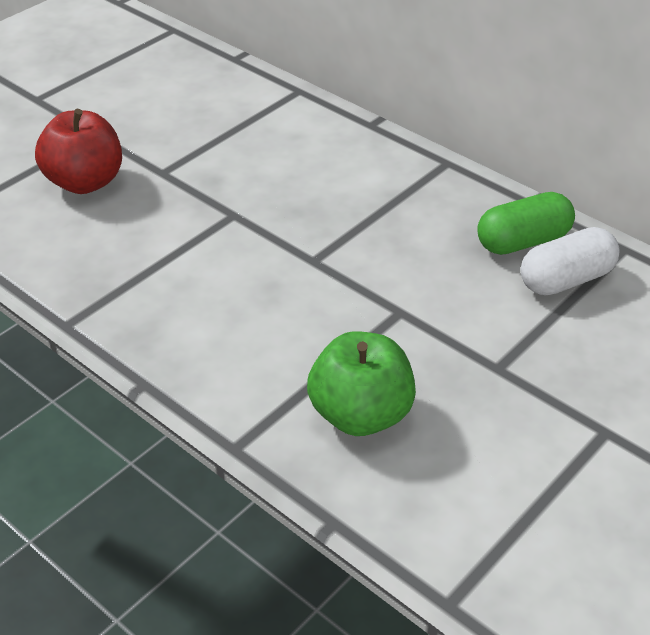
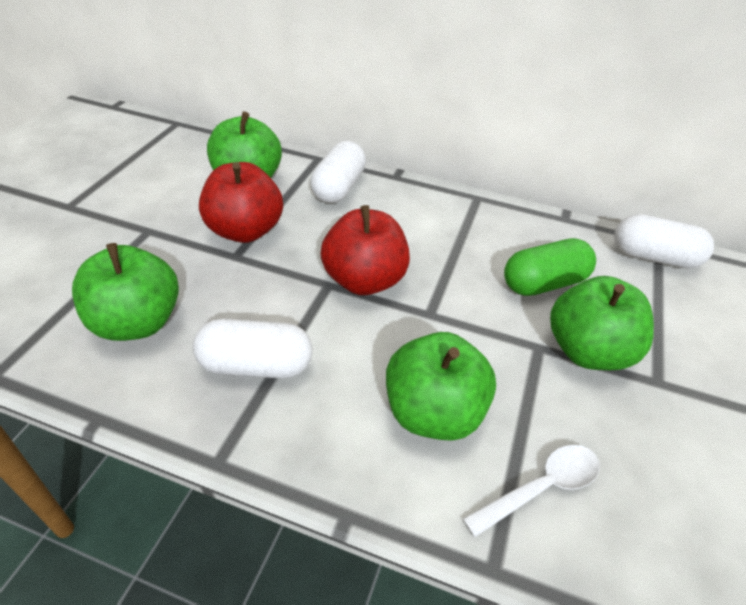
green apple: [307,331,416,436] = 1 -> [72,243,179,341] [207,111,282,178] [386,332,496,441] [550,276,654,370] = 4
red apple: [35,109,122,194] = 1 -> [199,162,283,243] [320,205,410,295] = 2
white capsule: [521,227,620,295] = 1 -> [193,319,313,379] [310,141,366,203] [614,214,714,269] = 3
white spoon: none = 0 -> [462,445,600,538] = 1

